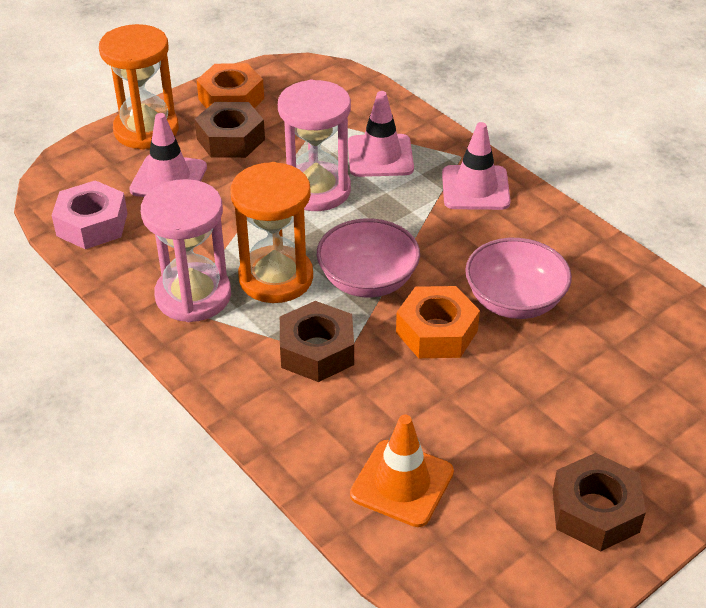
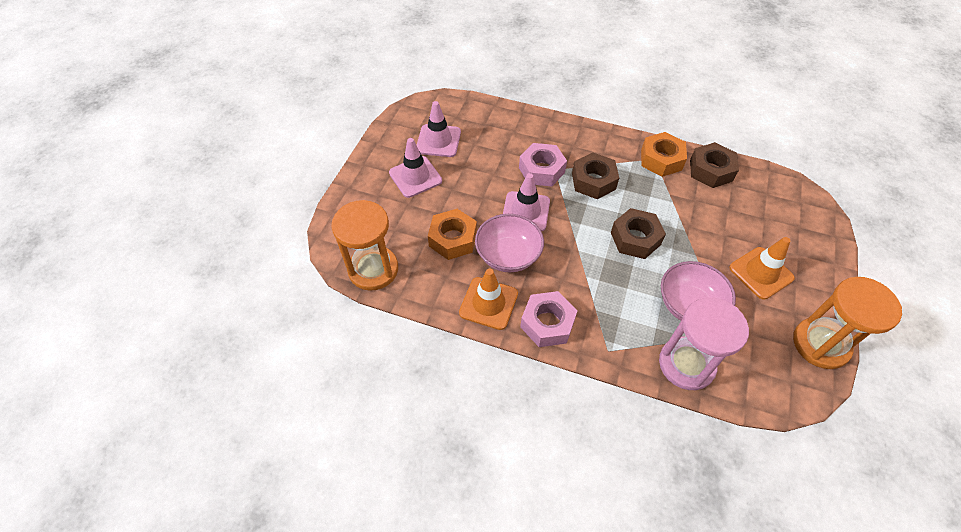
orange traffic cone: [350,415,454,527] = 1 -> [459,269,518,330] [729,237,795,299] = 2
pink hourglass: [141,179,231,322] [278,80,351,211] = 2 -> [659,298,749,390] = 1
pink nut: [52,180,128,249] = 1 -> [519,143,567,187] [520,291,578,347] = 2

